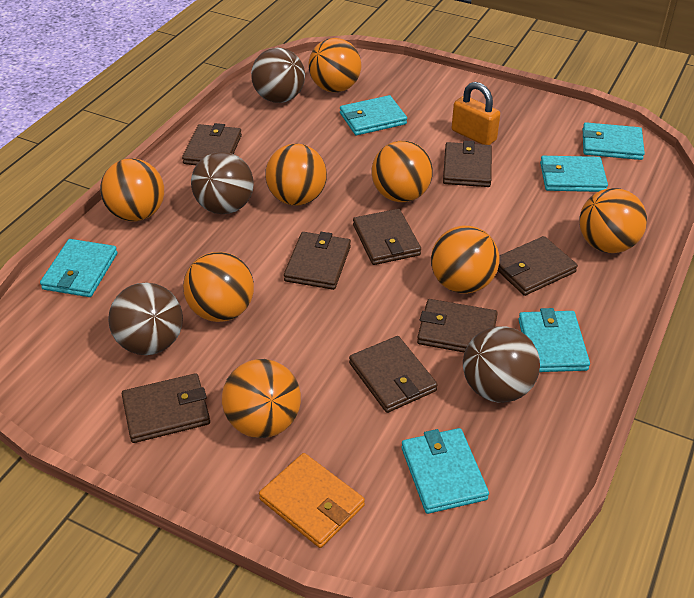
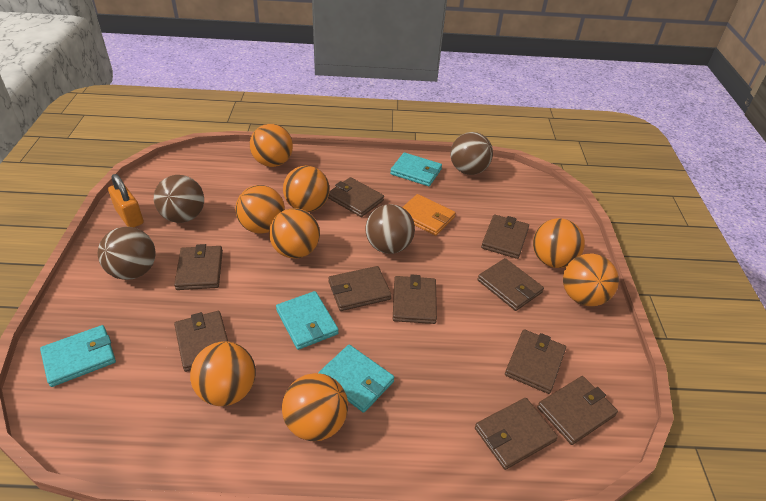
brown wallet: [122,373,210,443] [182,123,242,165] [284,232,351,290] [349,336,438,413] [353,209,421,265] [417,299,498,353] [443,141,492,187] [498,236,578,296] = 8 -> [174,244,223,290] [174,311,228,372] [328,177,384,217] [328,266,392,311] [393,274,437,324] [475,398,558,470] [478,258,544,311] [481,214,529,259] [505,329,566,394] [537,376,618,445] = 10
turquoise wallet: [40,239,117,297] [340,95,407,135] [401,428,489,514] [518,308,590,372] [540,156,608,192] [583,122,645,160] = 6 -> [40,325,116,387] [276,291,339,350] [318,345,394,413] [390,152,442,186] = 4

